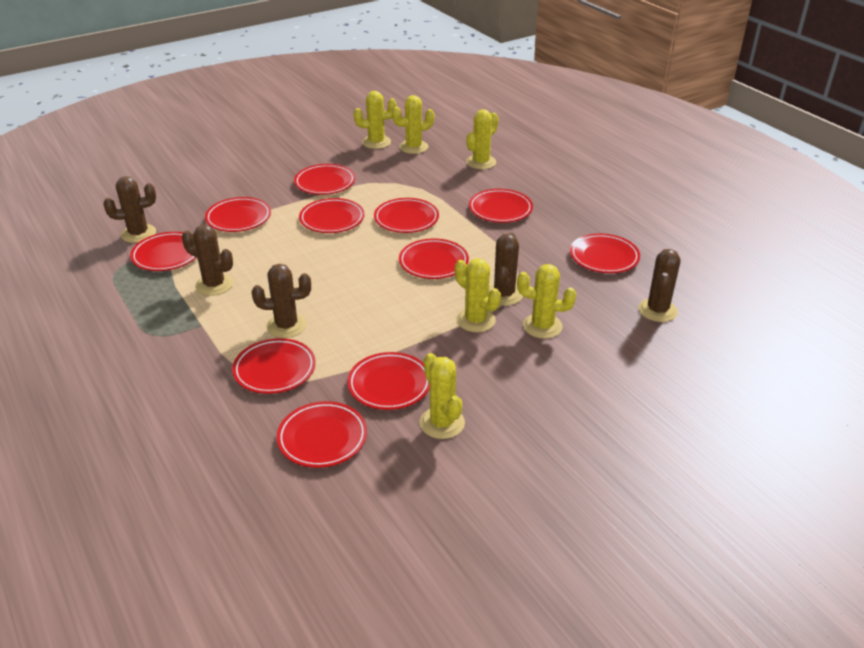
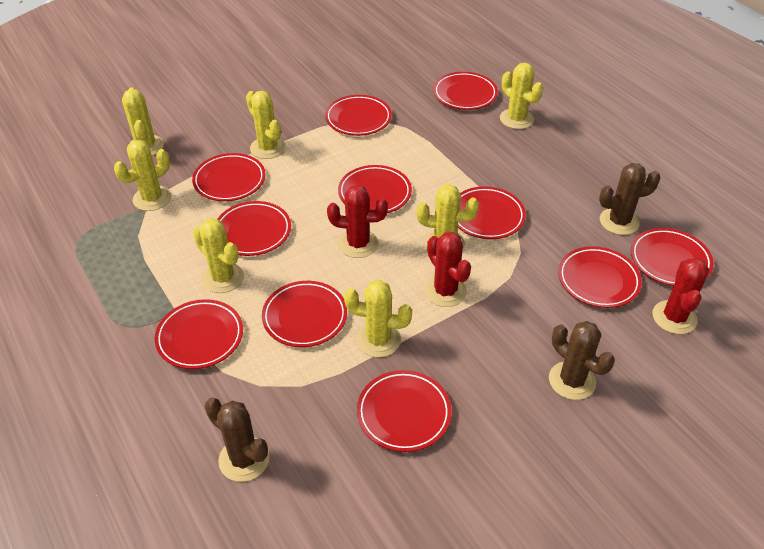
brown cactus: [103,176,156,243] [182,225,233,296] [252,264,311,338] [489,232,523,306] [638,249,680,322] = 5 -> [204,398,270,482] [549,321,615,400] [599,163,661,235] = 3
red cactus: none = 0 -> [327,185,388,258] [424,232,471,307] [652,258,709,334] = 3
yellow cactus: [354,91,397,149] [392,95,434,154] [420,353,465,439] [455,258,501,332] [466,109,499,169] [517,264,576,339] = 6 -> [114,140,171,211] [122,87,164,156] [193,218,244,293] [246,91,286,159] [344,280,412,357] [417,184,479,249] [500,63,543,129] = 7

